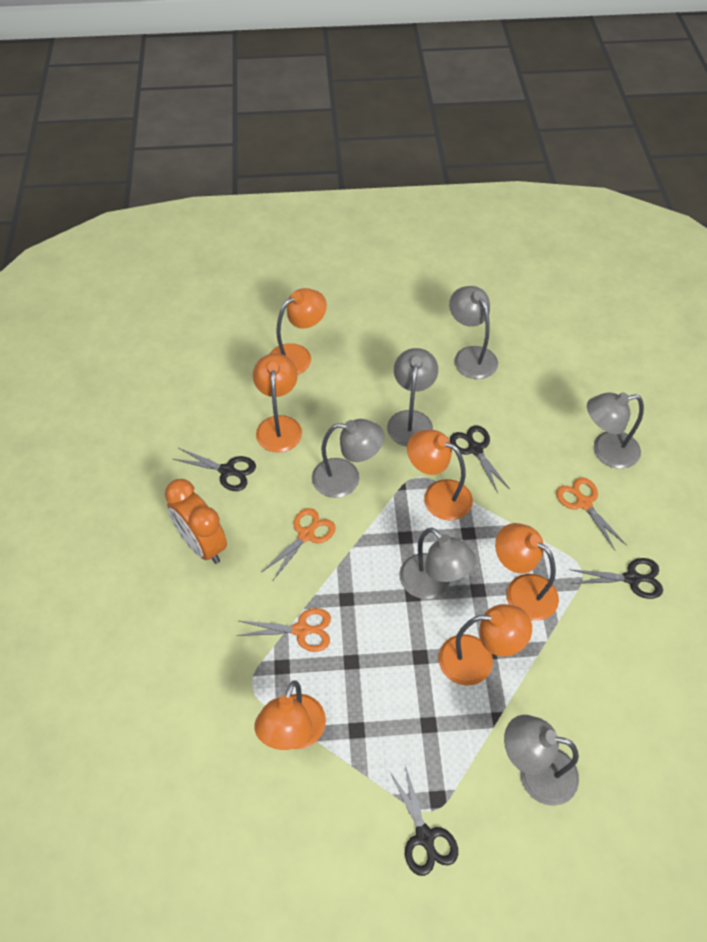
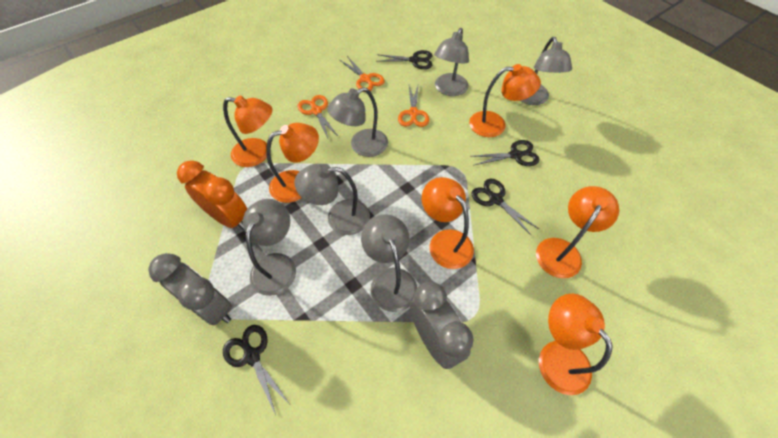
grey clock: none = 0 -> [148,253,232,325] [410,281,474,369] = 2

